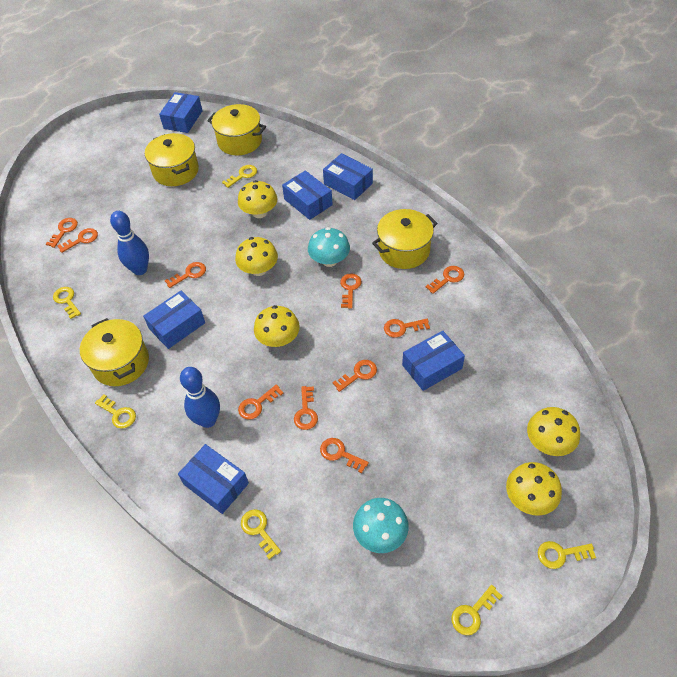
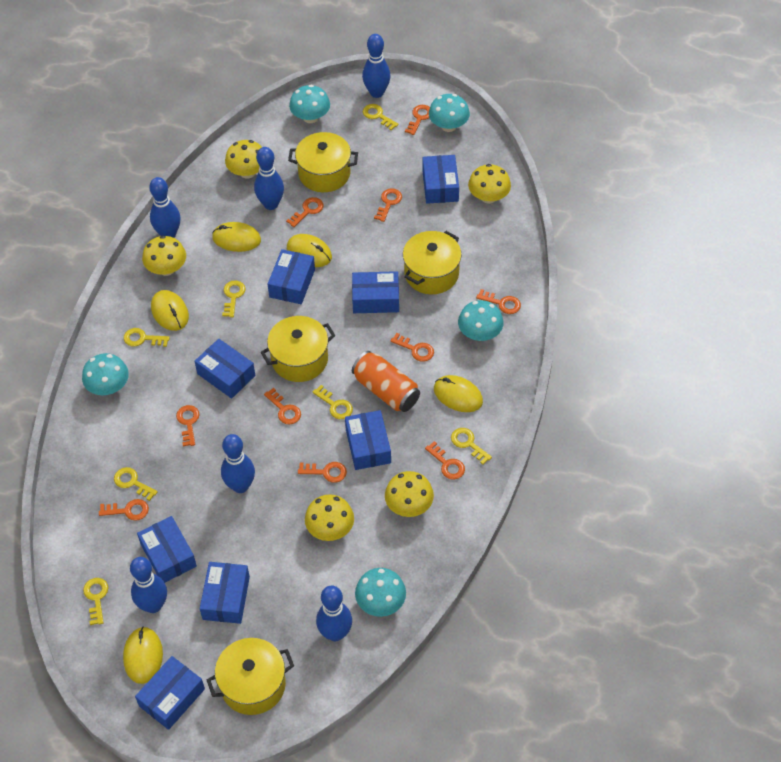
blue bowling pin: [110,211,149,275] [180,367,220,428] = 2 -> [130,557,167,613] [149,177,181,238] [221,434,255,493] [254,147,284,210] [316,586,352,641] [362,34,391,98] = 6
blue box: [143,291,205,349] [159,92,203,133] [178,444,249,514] [282,171,333,220] [323,153,373,200] [402,331,465,391] = 6 -> [135,656,205,730] [137,516,197,583] [195,339,255,399] [200,562,250,624] [268,249,315,304] [345,410,391,470] [352,271,399,313] [422,155,459,204] = 8
orange can: none = 0 -> [352,351,420,412] = 1
turquoise mushroom: [308,227,350,267] [353,498,409,553] = 2 -> [82,353,129,395] [289,85,330,123] [355,568,406,617] [429,94,470,132] [458,300,503,341] = 5
yellow key: [53,287,81,319] [95,394,136,429] [222,165,257,188] [241,509,281,560] [451,585,502,636] [538,541,596,569] = 6 -> [83,578,108,625] [114,467,158,501] [124,328,170,347] [222,280,246,317] [313,385,353,419] [363,104,399,130] [451,428,492,465] = 7
yellow mouse: none = 0 -> [123,627,163,684] [151,290,189,331] [212,222,261,252] [287,234,332,267] [434,375,483,412] = 5

